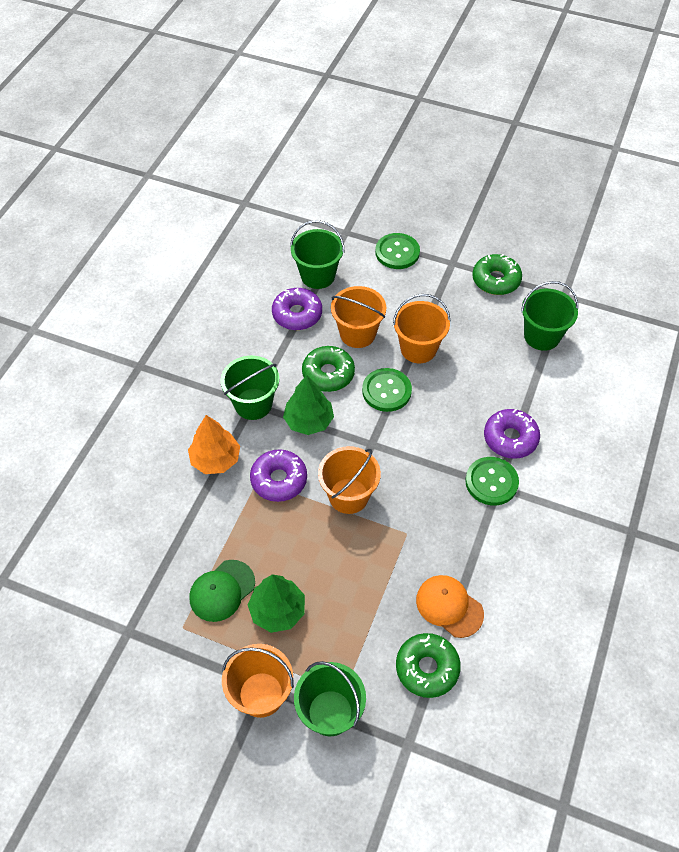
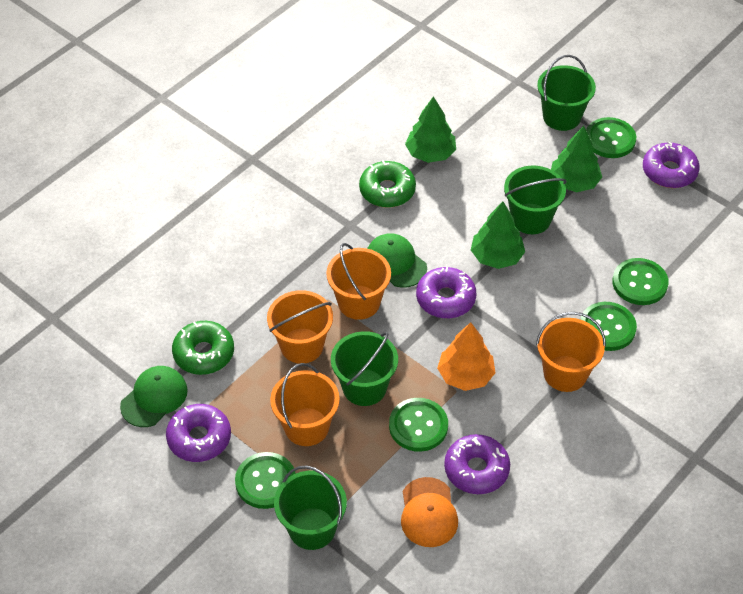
green button: [362,368,412,412] [375,233,420,269] [465,457,519,505] = 3 -> [235,452,296,509] [389,398,448,452] [580,302,637,351] [586,117,636,158] [612,258,669,305] = 5
green cap: [189,560,255,622] = 1 -> [120,366,188,427] [367,233,427,288] = 2
green donut: [302,346,355,392] [396,633,461,698] [472,254,522,295] = 3 -> [172,321,234,375] [359,160,416,208] = 2
green tree: [248,574,305,633] [283,375,334,435] = 2 -> [405,96,456,163] [471,202,525,269] [551,126,602,192] = 3
purple donut: [250,449,307,502] [272,288,322,330] [484,409,540,459] = 3 -> [166,404,231,462] [416,267,476,318] [444,434,510,494] [643,141,700,188] = 4

